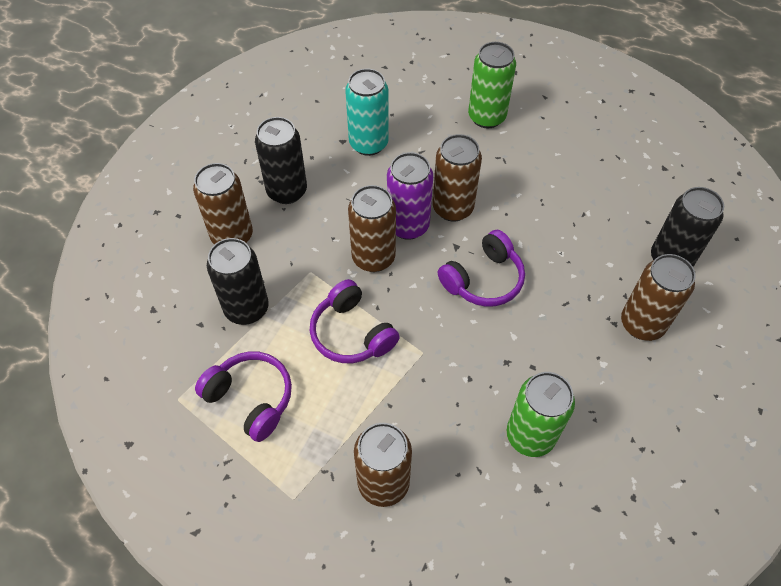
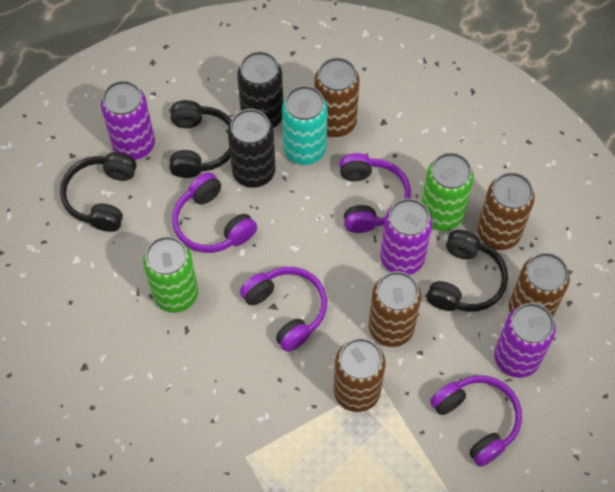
black can: [207,238,269,325] [255,117,307,204] [651,187,724,267] = 3 -> [228,109,275,188] [237,51,283,128] = 2
black headphones: none = 0 -> [60,152,136,232] [169,100,232,178] [427,230,508,312] = 3
purple can: [387,152,433,240] = 1 -> [101,81,155,160] [380,198,432,275] [494,303,556,378] = 3
purple headphones: [195,352,292,442] [310,279,400,363] [438,230,525,307] = 3 -> [172,172,257,253] [240,267,327,352] [339,153,411,233] [430,375,522,467] = 4

